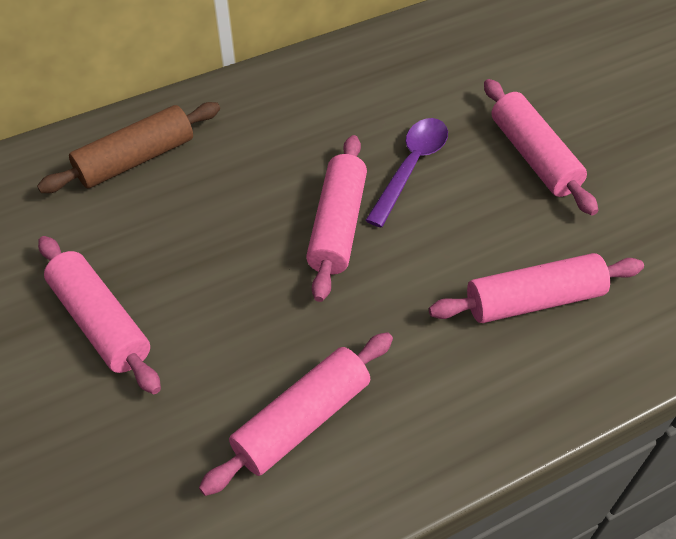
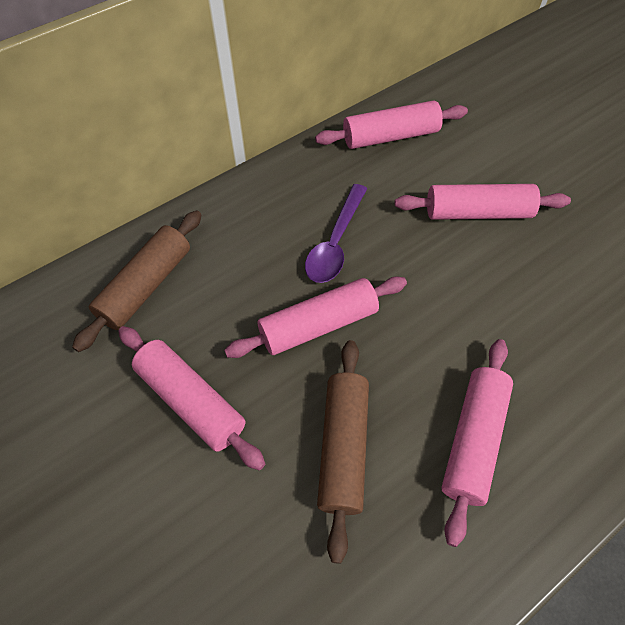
brown rolling pin: [37,102,220,193] = 1 -> [72,211,201,352] [317,340,369,564] = 2

